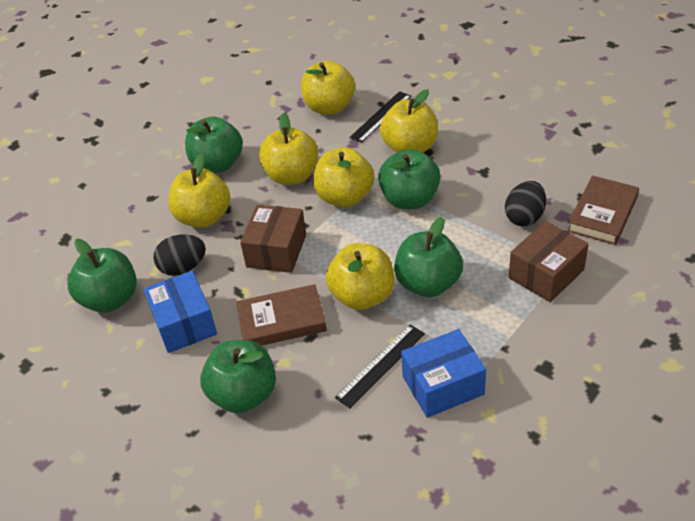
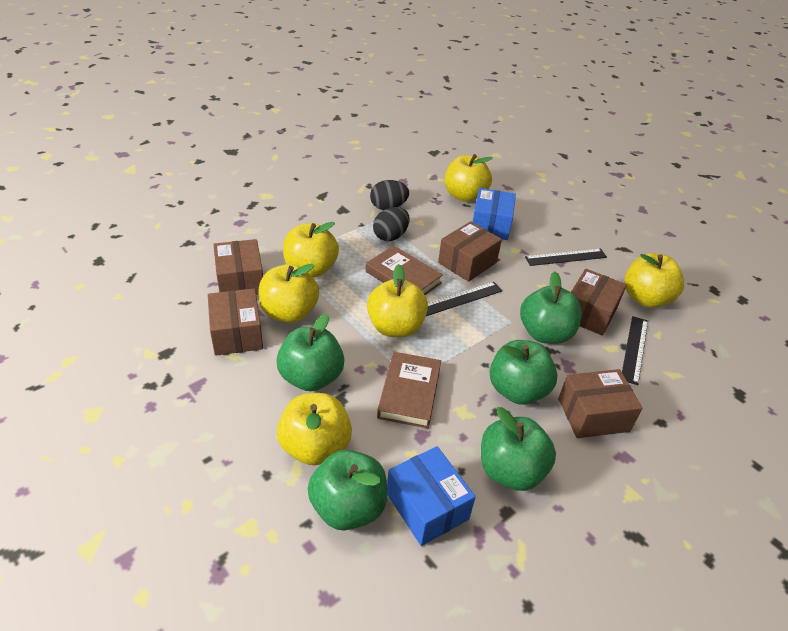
black ruler: [335,325,425,408] [349,91,412,143] = 2 -> [426,282,502,316] [525,249,607,266] [622,316,648,385] = 3
brown box: [240,204,306,273] [509,221,589,302] = 2 -> [208,288,263,356] [213,239,263,295] [438,221,502,282] [558,369,642,438] [571,269,627,336] = 5

